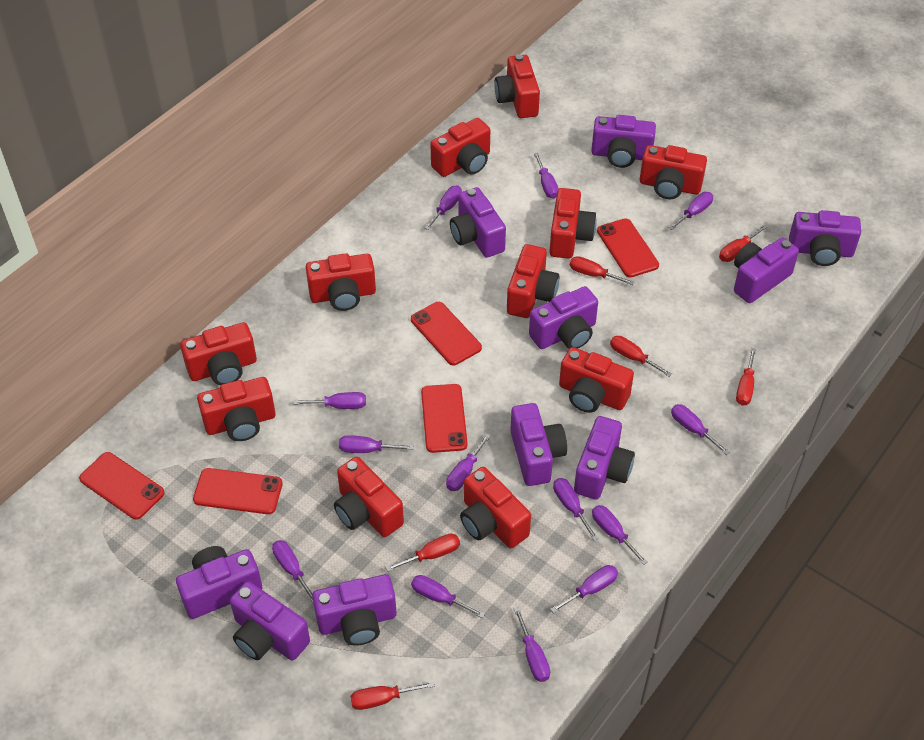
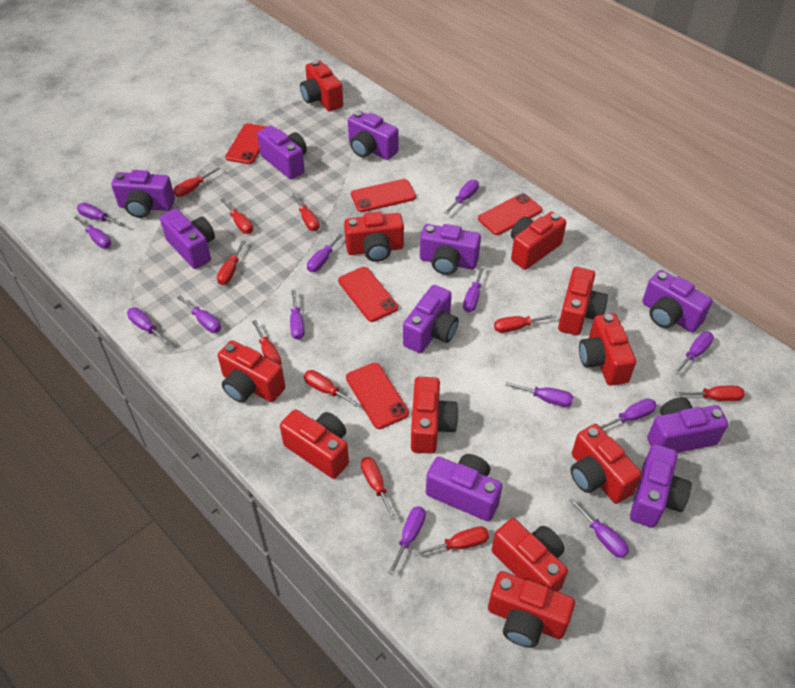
red screwdriver: [350,681,435,710] [386,534,460,572] [570,256,634,285] [610,336,672,377] [719,225,768,262] [736,348,756,406] = 6 -> [173,167,221,197] [217,240,246,285] [220,198,253,234] [252,320,281,365] [292,193,319,231] [304,370,361,408] [361,457,397,520] [414,526,489,556] [494,314,557,333] [675,386,745,401] = 10

